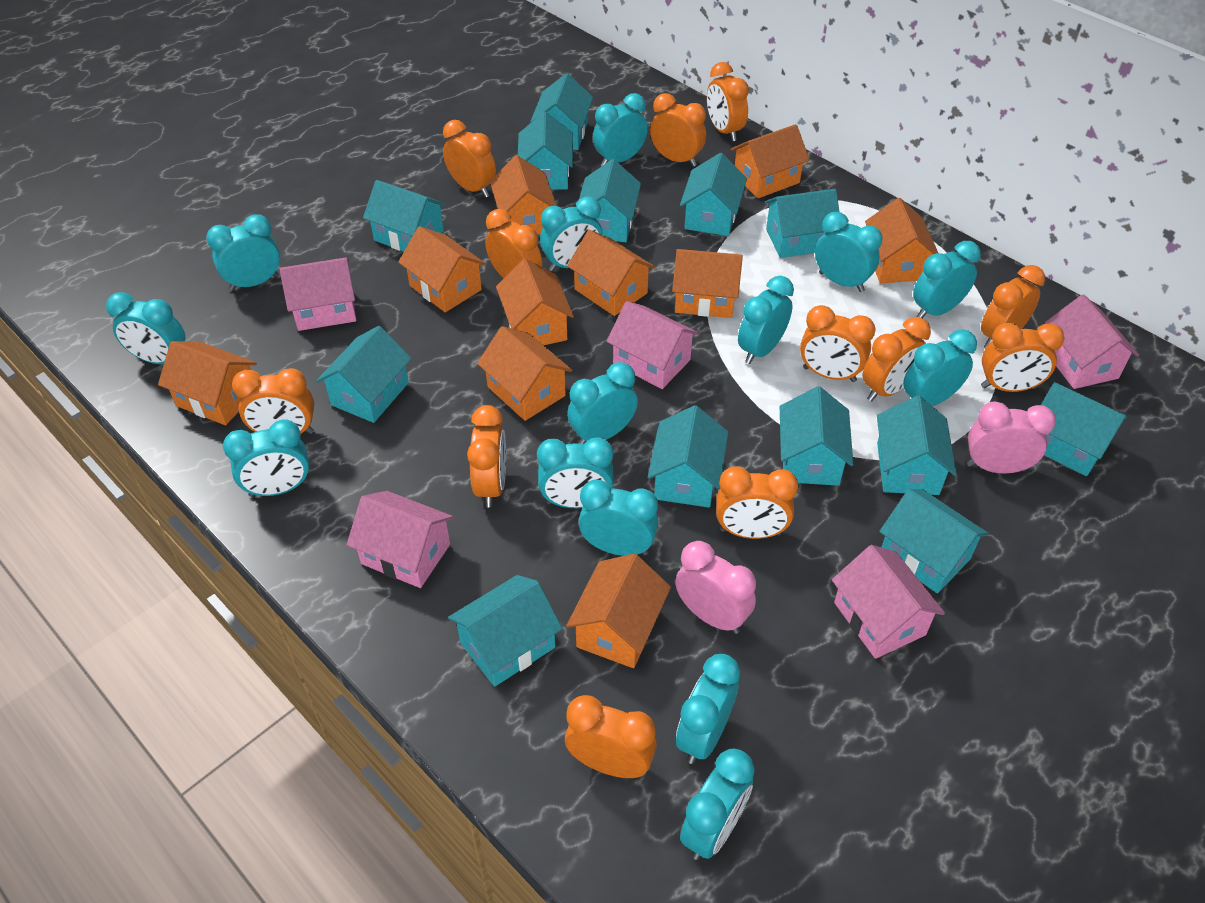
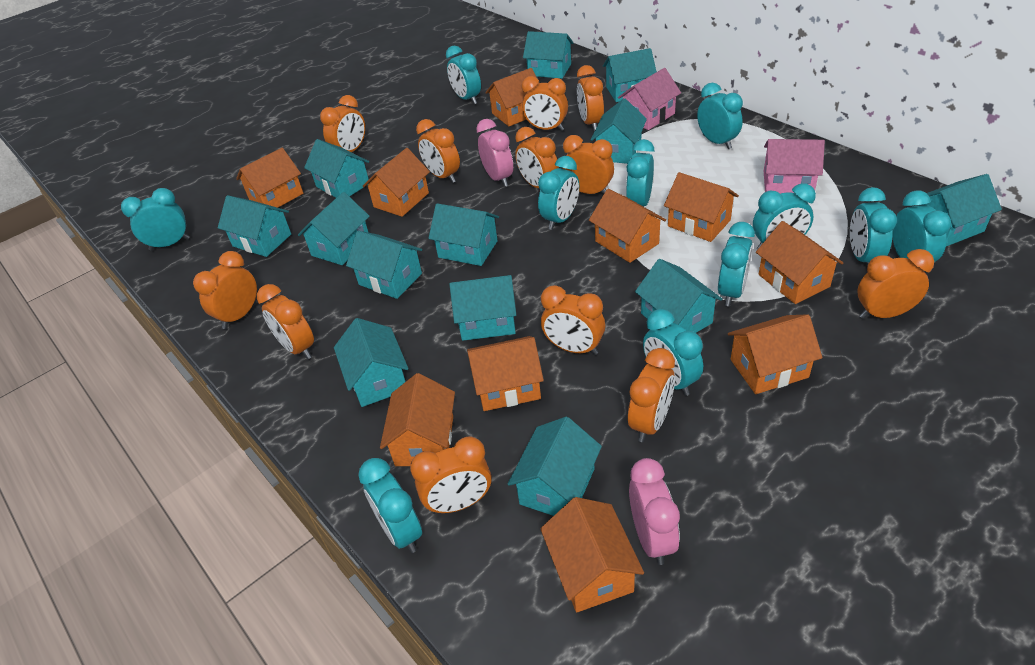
pink house: [280,257,356,331] [347,491,454,588] [607,301,699,389] [832,545,945,659] [1045,294,1139,389] = 5 -> [618,68,681,130] [764,139,825,194] = 2
turquoise clock: [106,292,185,364] [206,214,280,291] [223,419,310,497] [537,438,614,508] [540,197,603,271] [567,362,638,444] [579,480,658,556] [593,93,648,166] [676,654,740,764] [680,749,755,860] [738,276,794,364] [815,212,882,292] [903,329,977,406] [913,241,981,318] = 14 -> [121,188,190,251] [359,458,422,553] [446,46,481,104] [538,156,579,230] [626,139,655,207] [643,309,703,396] [697,83,743,149] [718,222,755,306] [753,183,816,250] [850,187,897,266] [892,191,951,272] = 11

